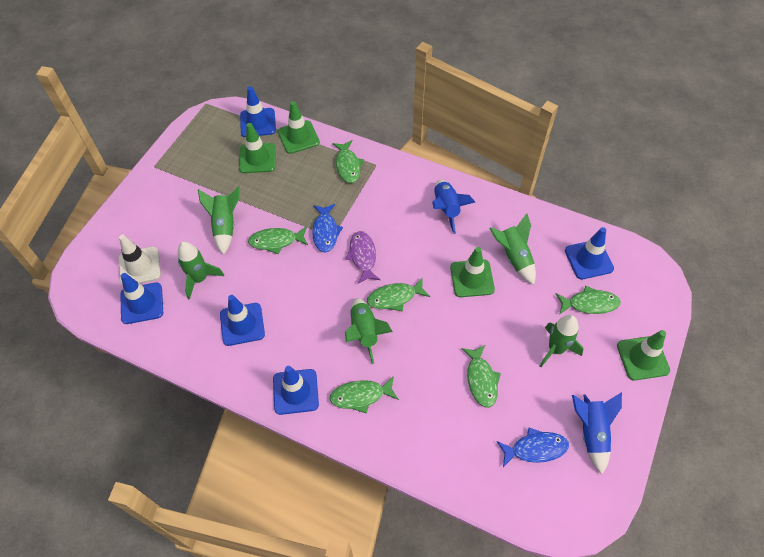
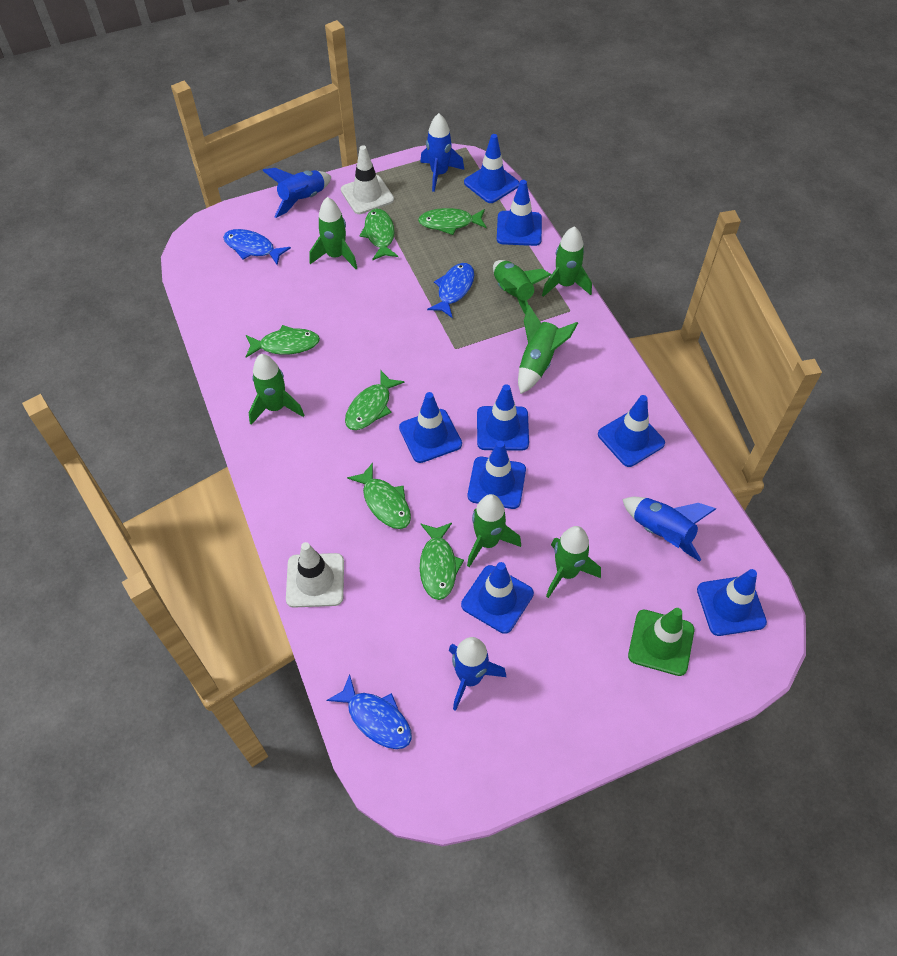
blue fish: [312,204,343,253] [497,428,569,467] = 2 -> [223,229,291,265] [326,674,412,749] [427,263,474,318] = 3
blue rocket: [432,180,475,234] [572,392,622,474] = 2 -> [262,168,331,218] [420,113,464,192] [449,637,506,711] [622,497,716,562] = 4
blue traffic cone: [120,273,163,324] [220,295,265,346] [240,86,276,137] [273,366,319,415] [565,227,614,279] = 5 -> [399,392,462,463] [461,562,534,634] [464,134,519,203] [468,441,526,509] [477,384,529,451] [497,180,542,246] [598,395,665,467] [697,569,767,636] = 8
green rocket: [177,241,224,300] [198,186,240,255] [345,298,393,364] [489,213,536,285] [540,315,584,367] = 5 -> [248,354,304,425] [309,197,357,269] [467,494,521,567] [493,260,551,314] [518,305,578,394] [542,226,592,297] [546,526,601,598] = 7
green traffic cone: [239,123,276,173] [278,101,320,154] [450,247,495,297] [617,330,670,380] = 4 -> [628,608,694,676] = 1
purple fish: [346,231,380,284] = 1 -> none = 0
white traffic cone: [118,235,161,286] = 1 -> [286,542,344,608] [341,145,394,214] = 2

